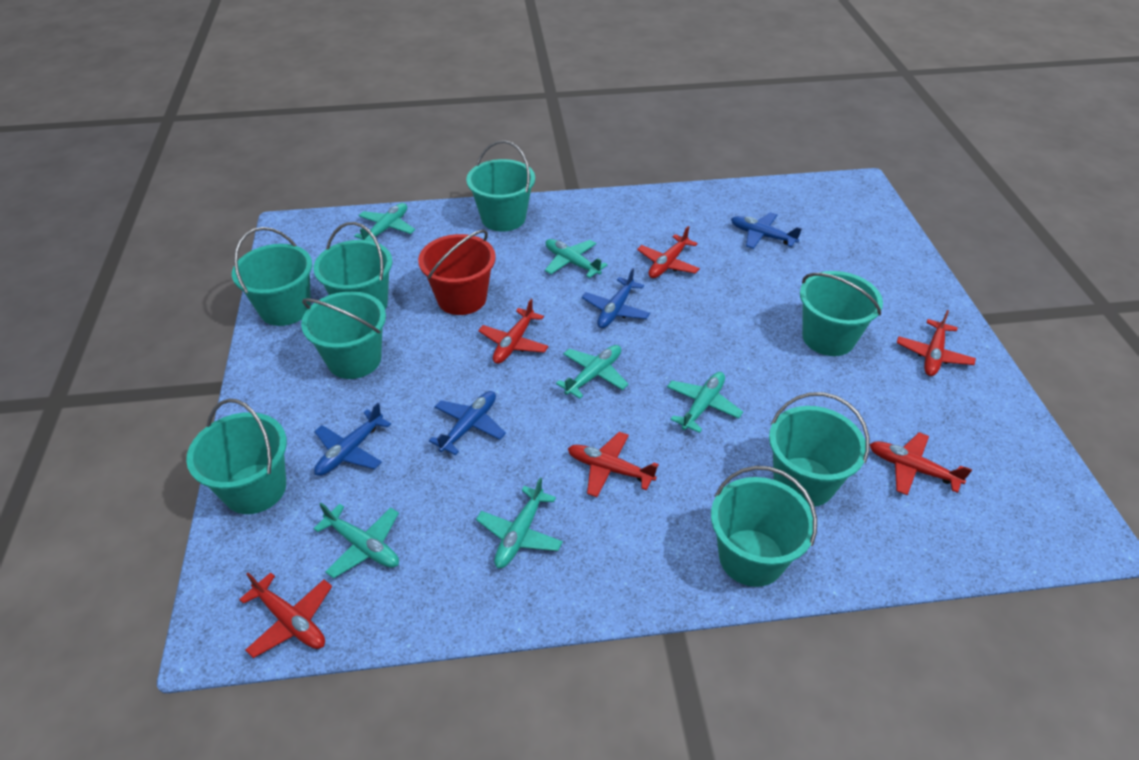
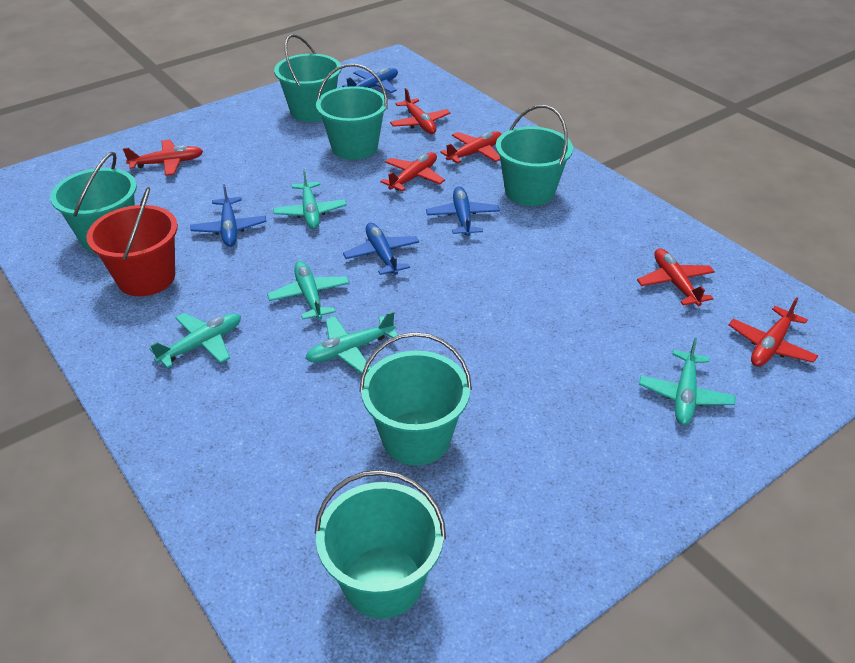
turquoise bucket: [186,399,287,514] [232,227,312,326] [301,291,386,379] [313,222,392,309] [466,140,535,232] [711,466,817,587] [769,392,869,507] [800,271,883,356] = 8 -> [50,152,137,253] [274,34,341,122] [315,470,446,619] [316,64,387,160] [359,332,472,465] [496,105,573,206] = 6
turquoise plane: [313,503,399,578] [354,203,415,242] [476,478,563,568] [545,239,607,278] [556,345,629,399] [667,372,743,433] = 6 -> [149,313,241,368] [267,261,350,320] [273,169,347,229] [305,311,398,374] [639,338,735,425] = 5

